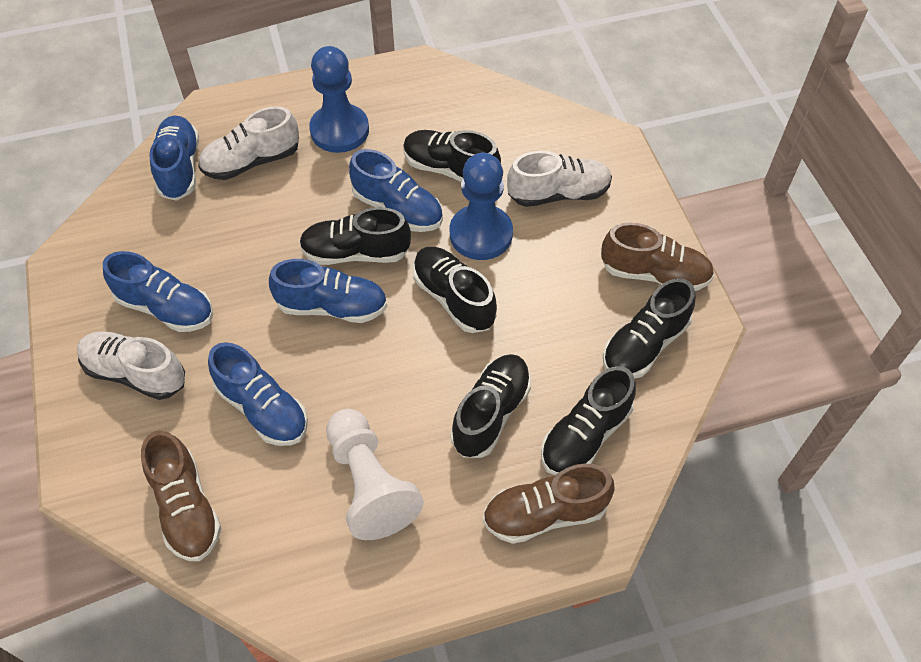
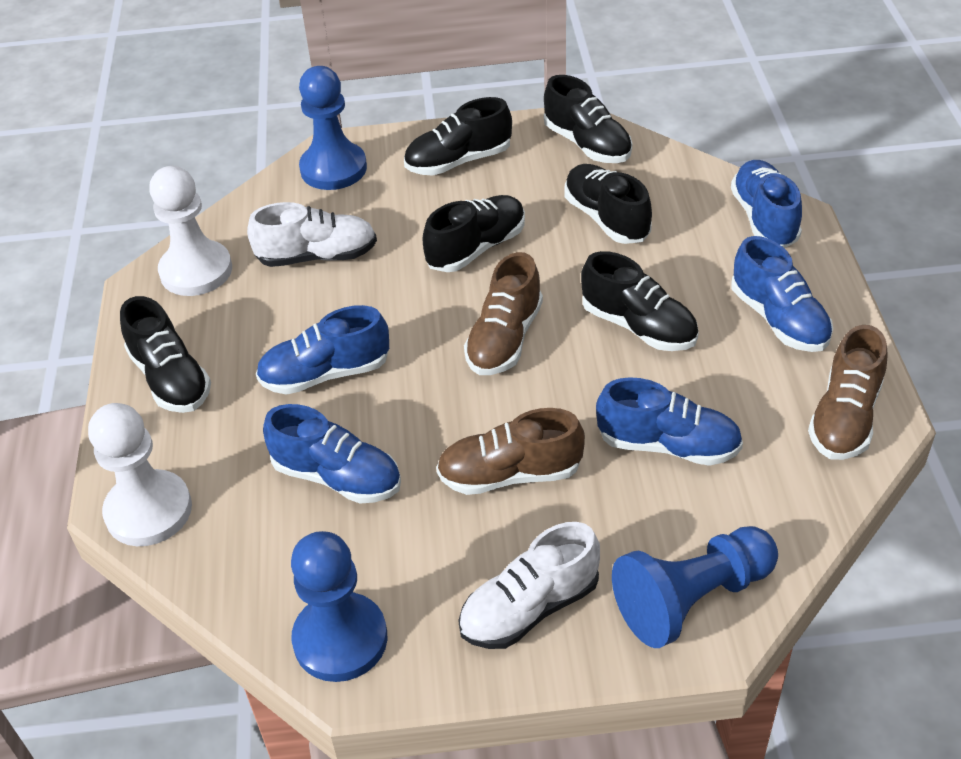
blue pawn: [309,46,369,153] [450,153,513,260] = 2 -> [291,531,388,682] [299,66,367,190] [612,526,778,648] = 3
white pawn: [326,409,424,540] = 1 -> [88,403,192,546] [149,166,232,296] = 2
white shoe: [77,331,185,400] [198,106,299,180] [507,151,612,207] = 3 -> [247,202,377,267] [458,522,600,649] = 2

